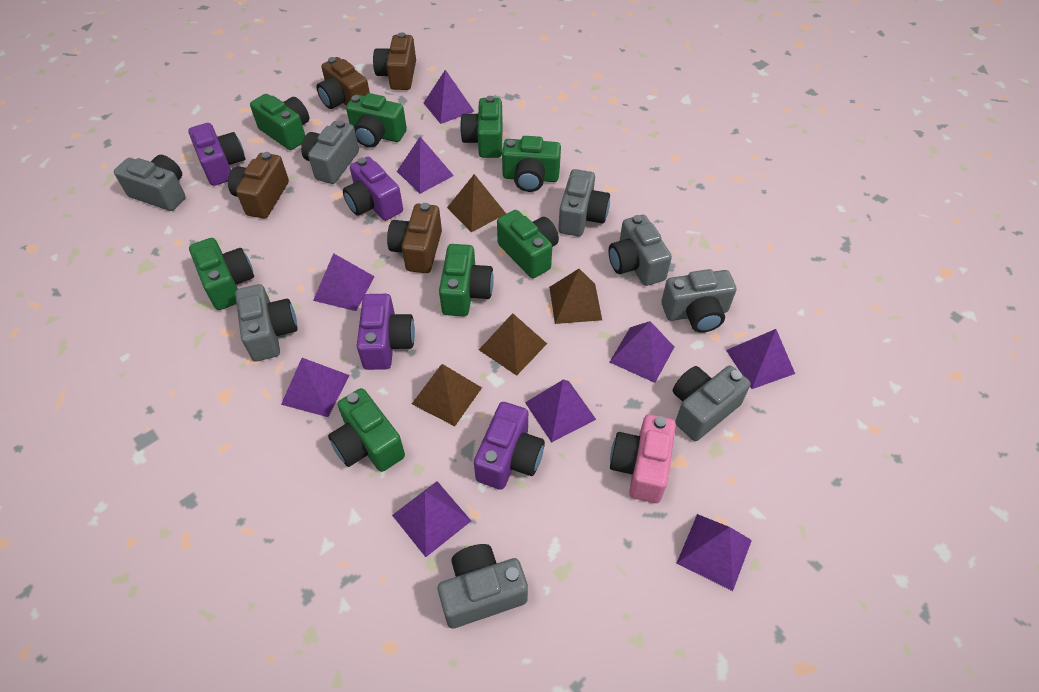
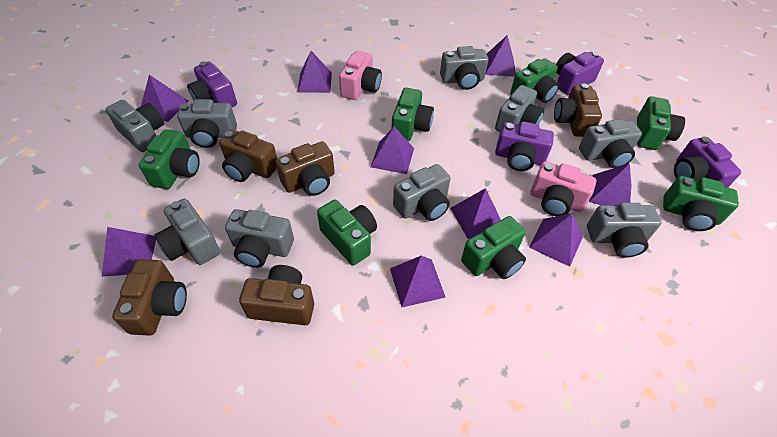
brown camera: [228,152,289,219] [317,57,370,109] [373,32,416,90] [387,203,442,273] = 4 -> [112,259,187,336] [219,129,277,182] [239,265,314,325] [275,141,335,196] [554,83,602,137] = 5
brown pyramid: [412,364,482,426] [447,174,506,232] [479,313,547,376] [549,269,602,324] = 4 -> none = 0
green camera: [189,238,254,310] [250,94,309,150] [328,388,405,472] [346,93,407,148] [439,244,494,316] [460,96,503,158] [497,210,559,278] [502,136,561,192] = 8 -> [139,129,200,189] [317,200,377,265] [392,88,434,141] [461,216,526,279] [510,58,559,103] [637,96,685,150] [663,176,739,231] = 7
grey camera: [114,155,186,211] [235,284,297,361] [301,120,359,184] [438,544,528,629] [558,169,610,236] [609,215,672,286] [661,269,736,333] [673,366,751,441] = 8 -> [106,100,164,152] [154,199,220,265] [177,99,237,148] [225,209,294,268] [393,164,451,221] [440,46,488,90] [495,85,544,132] [579,119,642,168] [587,203,661,258] = 9
pink camera: [610,414,676,503] = 1 -> [339,51,382,100] [530,161,596,216] = 2

